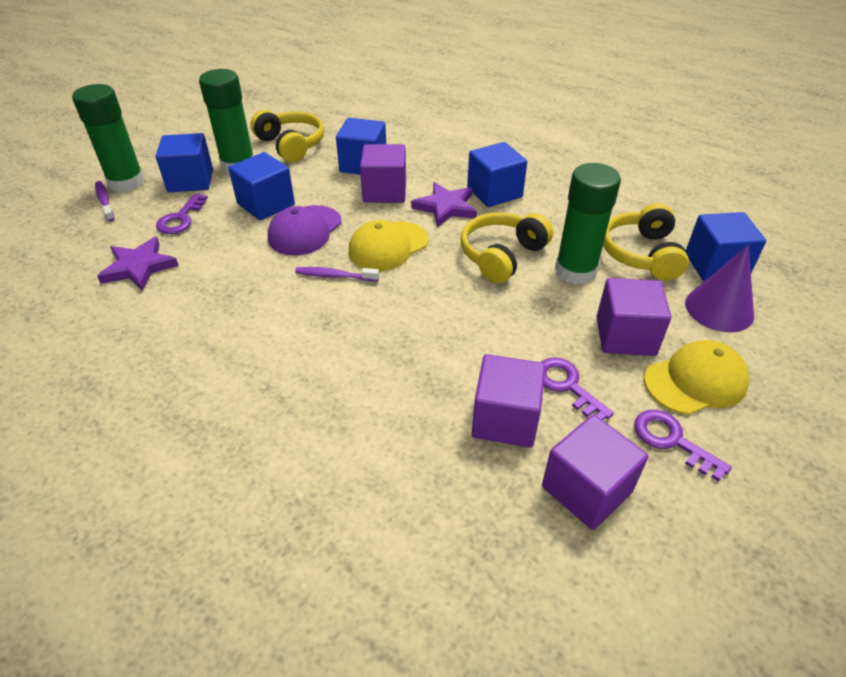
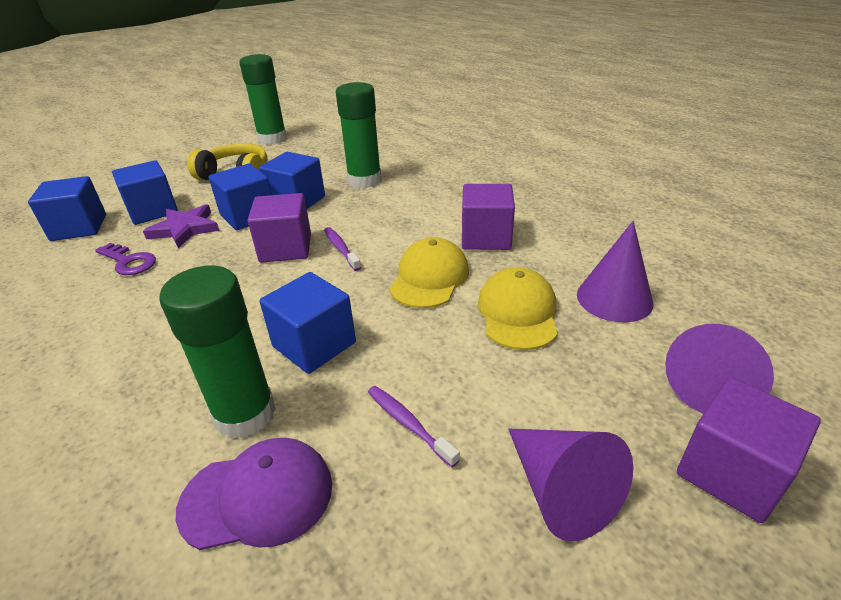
purple cone: [685,245,754,332] = 1 -> [508,429,634,542] [577,221,653,322] [665,324,774,414] = 3
purple cube: [360,144,406,203] [472,354,546,448] [542,415,648,530] [596,278,671,356] = 4 -> [248,193,311,263] [462,184,515,250] [677,377,821,523] = 3
purple key: [156,193,208,234] [541,357,614,420] [634,410,732,481] = 3 -> [95,243,156,275] = 1
purple star: [97,237,179,291] [411,182,477,228] = 2 -> [143,204,219,248] = 1
yellow headphones: [250,110,324,162] [461,213,553,283] [603,203,689,280] = 3 -> [188,143,268,180] = 1

